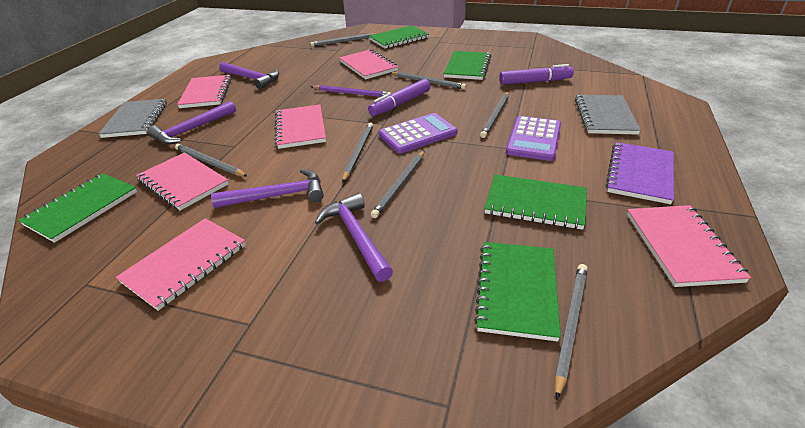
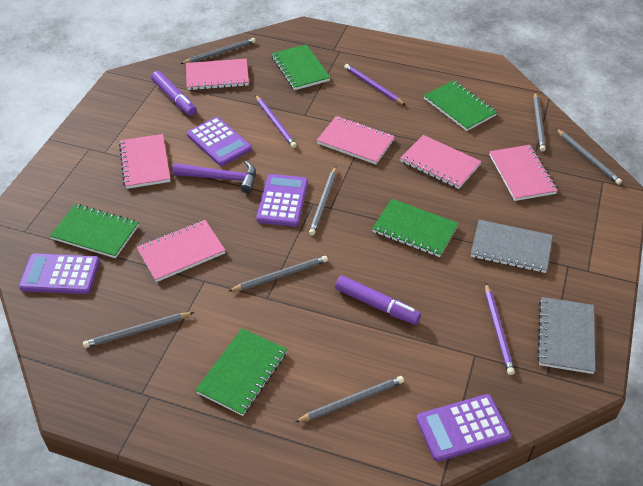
purple calculator: [379,113,457,154] [506,116,561,161] = 2 -> [19,253,100,294] [187,117,252,166] [256,174,308,227] [416,394,511,462] = 4
purple hammer: [147,101,236,144] [211,169,324,208] [219,62,279,89] [315,193,393,282] = 4 -> [173,160,256,193] = 1
purple notebook: [606,142,674,204] = 1 -> none = 0
purple pencil: [311,85,392,97] = 1 -> [255,95,297,148] [344,64,405,105] [485,283,515,375] = 3

